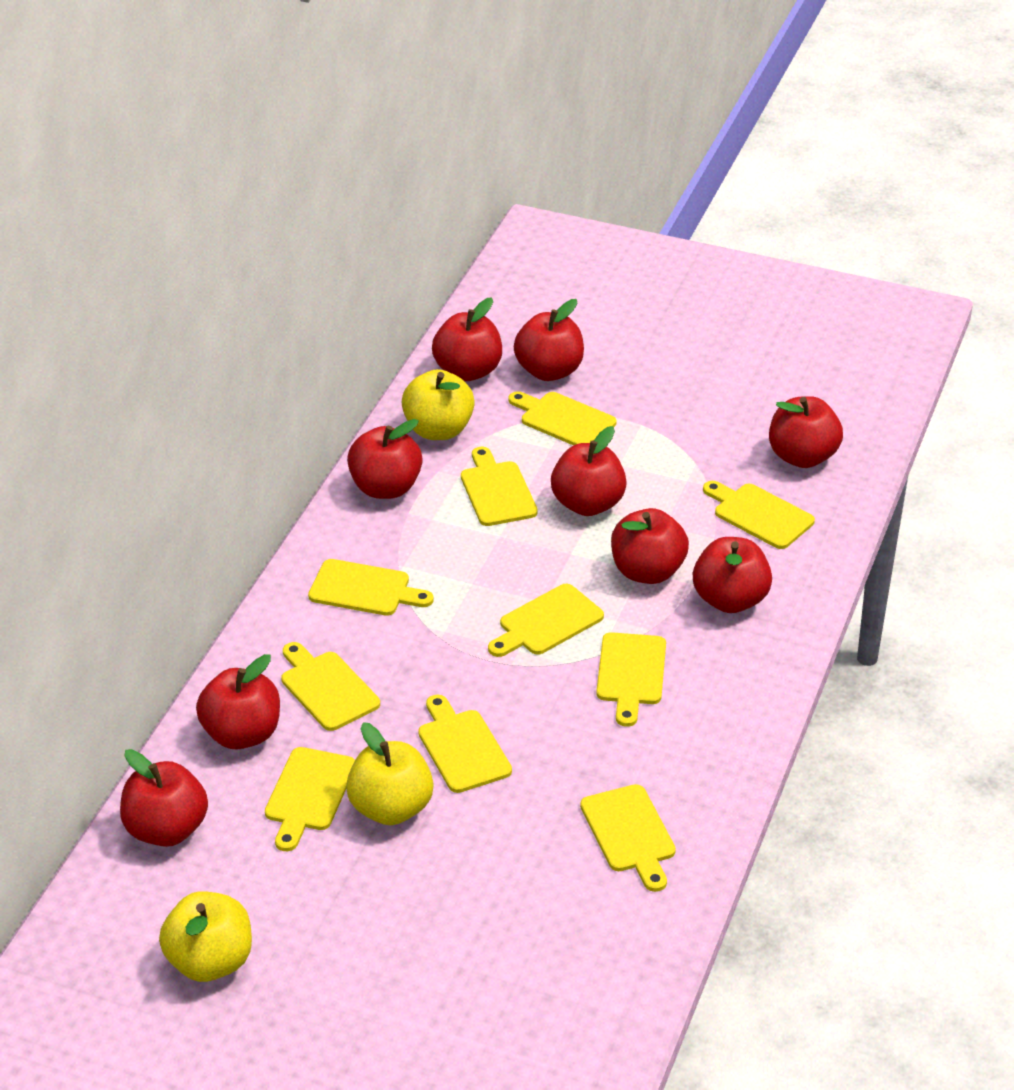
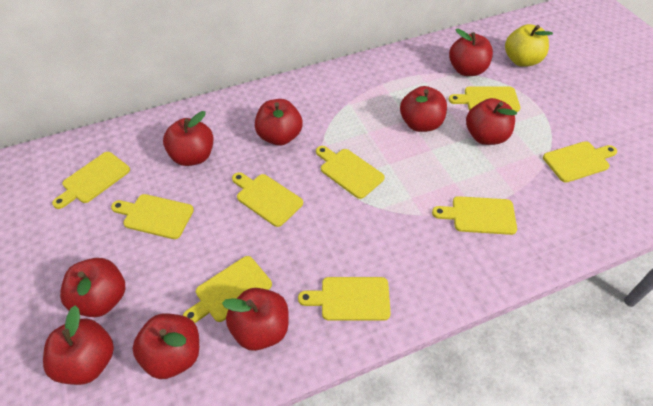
yellow apple: [159,891,252,982] [346,722,434,825] [402,369,475,440] = 3 -> [505,24,553,67] = 1
yellow cutting board: [265,747,355,851] [281,642,380,731] [308,559,434,616] [418,695,512,793] [461,447,538,526] [488,584,604,657] [509,391,616,445] [580,784,676,892] [596,632,666,727] [703,481,815,549] = 10 -> [52,152,130,209] [111,194,194,239] [183,256,272,323] [232,172,303,227] [298,277,391,321] [316,146,385,199] [432,196,517,235] [449,87,520,112] [543,141,617,182] = 9

